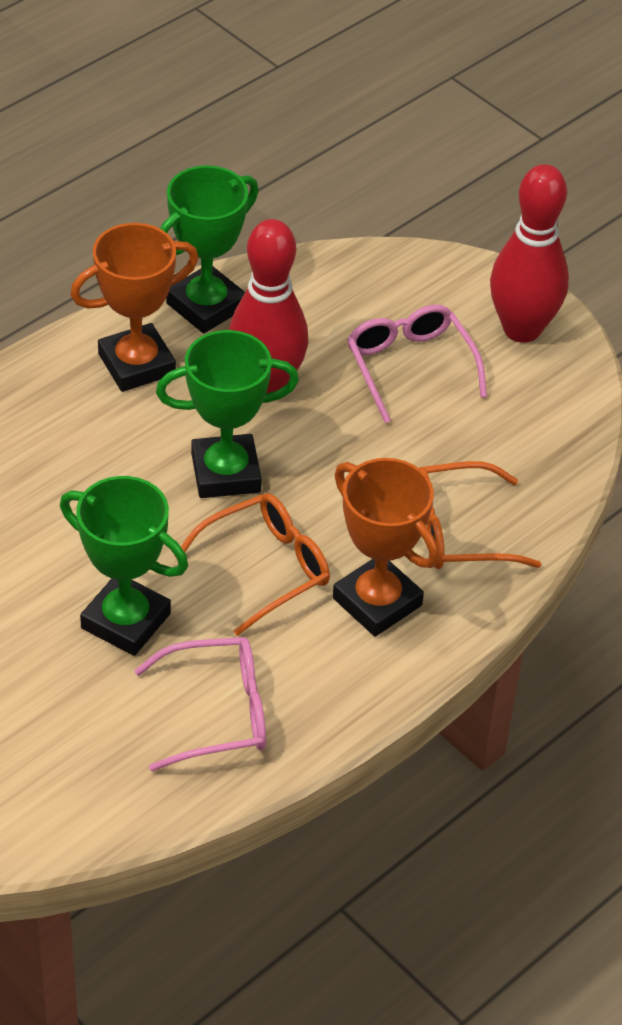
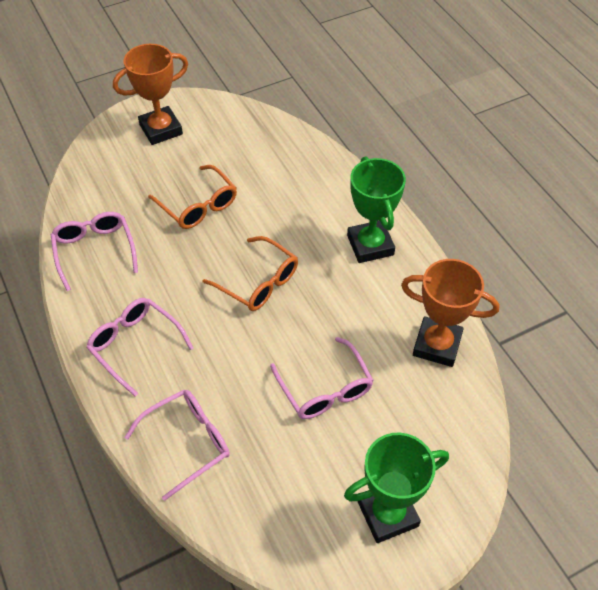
green trophy: [60,476,188,656] [156,330,299,498] [160,165,259,333] = 3 -> [344,433,449,543] [347,156,406,263] = 2
pink glasses: [134,637,266,771] [347,305,487,423] = 2 -> [51,212,138,291] [86,298,194,396] [125,390,230,501] [270,337,374,419] = 4
red bowling pin: [229,219,308,393] [490,164,569,343] = 2 -> none = 0

